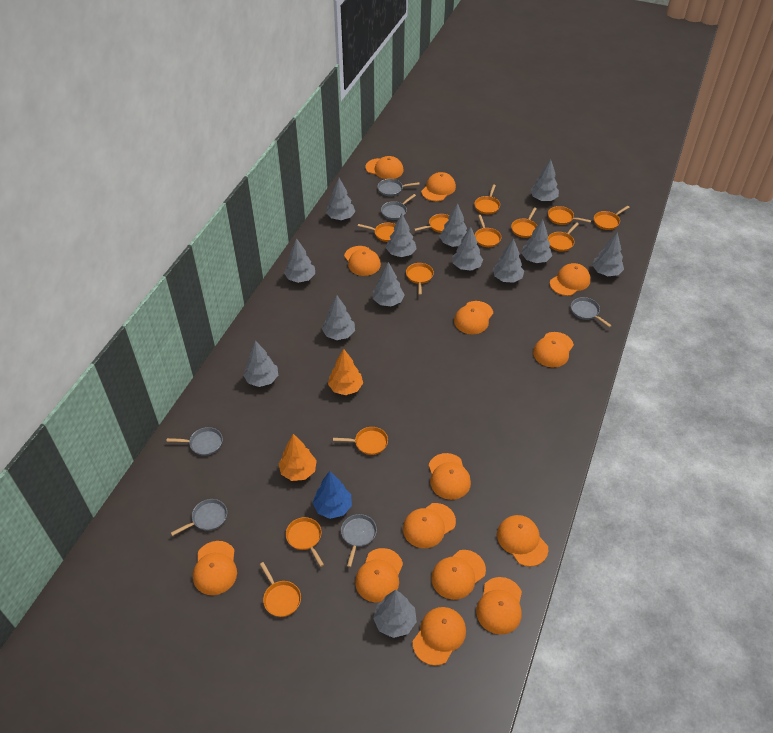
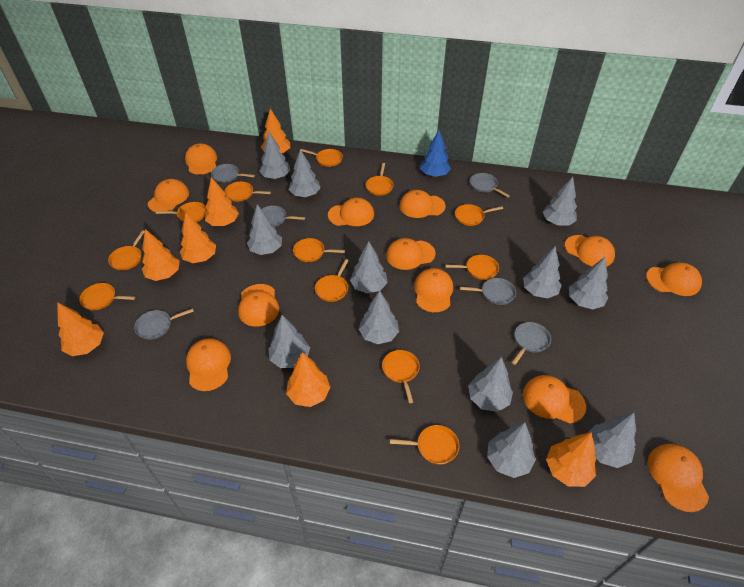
grey tree: [243,341,278,387] [284,238,315,283] [322,295,355,340] [326,178,355,220] [373,262,405,306] [373,590,417,638] [386,214,417,257] [439,203,467,247] [452,227,483,271] [493,238,524,283] [521,219,552,263] [530,159,559,201] [592,232,624,276] = 13 -> [247,204,282,255] [259,132,290,179] [268,315,310,368] [289,149,321,197] [350,241,388,293] [359,291,399,344] [468,357,513,412] [487,422,536,478] [523,246,562,298] [543,177,577,226] [569,257,608,310] [588,412,636,468] = 12
orange cap: [193,541,237,595] [344,246,381,276] [355,548,403,603] [365,156,403,179] [403,503,456,548] [412,607,466,666] [421,172,456,201] [429,453,471,500] [431,550,486,600] [454,301,493,334] [476,577,522,635] [497,515,548,567] [533,332,574,367] [550,263,590,296] = 14 -> [148,179,189,212] [185,143,217,175] [186,338,231,391] [238,284,279,327] [328,198,374,226] [386,238,436,270] [400,190,446,218] [414,268,453,312] [523,375,586,423] [565,235,615,266] [646,262,702,296] [648,444,709,512] = 12
orange tree: [279,434,317,481] [328,349,363,395] = 2 -> [57,302,104,356] [142,229,179,281] [180,212,216,263] [205,177,239,226] [261,109,290,153] [286,352,331,407] [546,432,596,487] = 7

